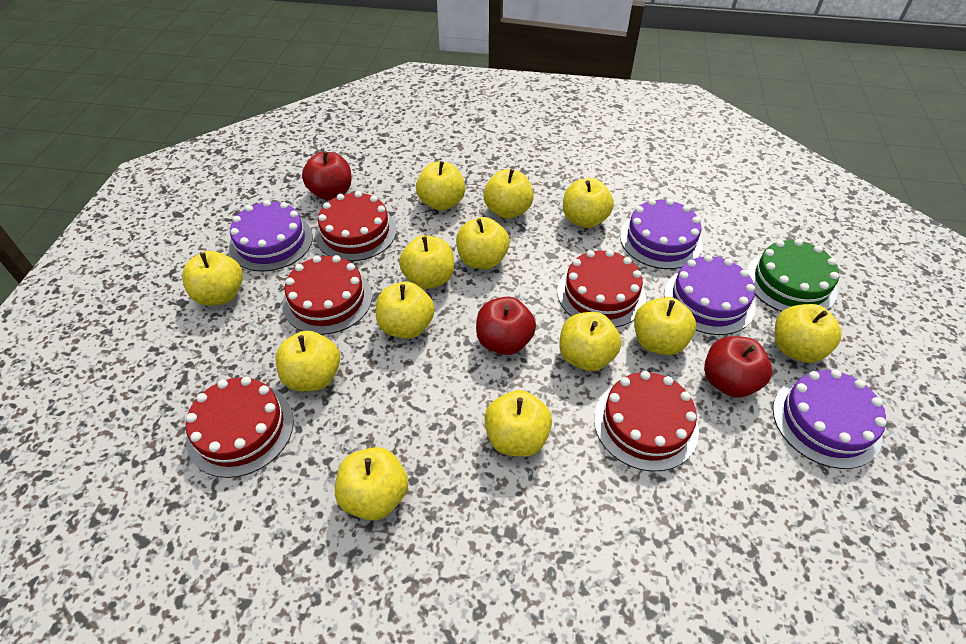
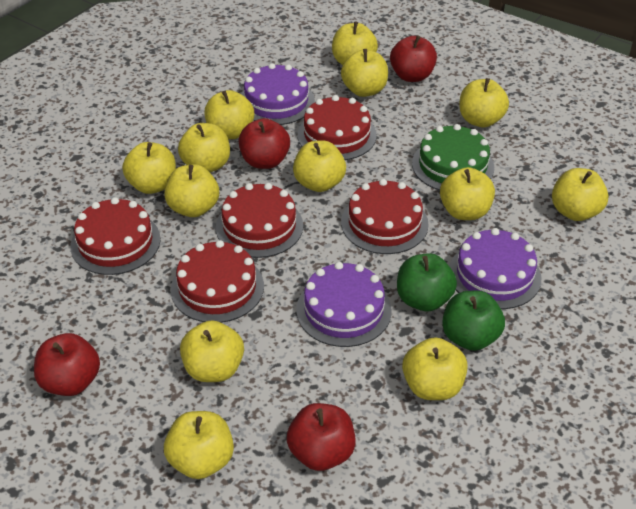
green apple: none = 0 -> [397,253,457,311] [442,291,505,351] = 2
purple cake: [229,200,313,272] [620,199,703,269] [664,255,755,335] [773,370,886,469] = 4 -> [241,63,315,125] [296,262,392,347] [449,228,541,309] = 3
red apple: [302,151,352,200] [476,296,536,355] [704,336,772,398] = 3 -> [34,333,100,396] [239,118,290,169] [287,403,356,471] [390,35,437,82] = 4

